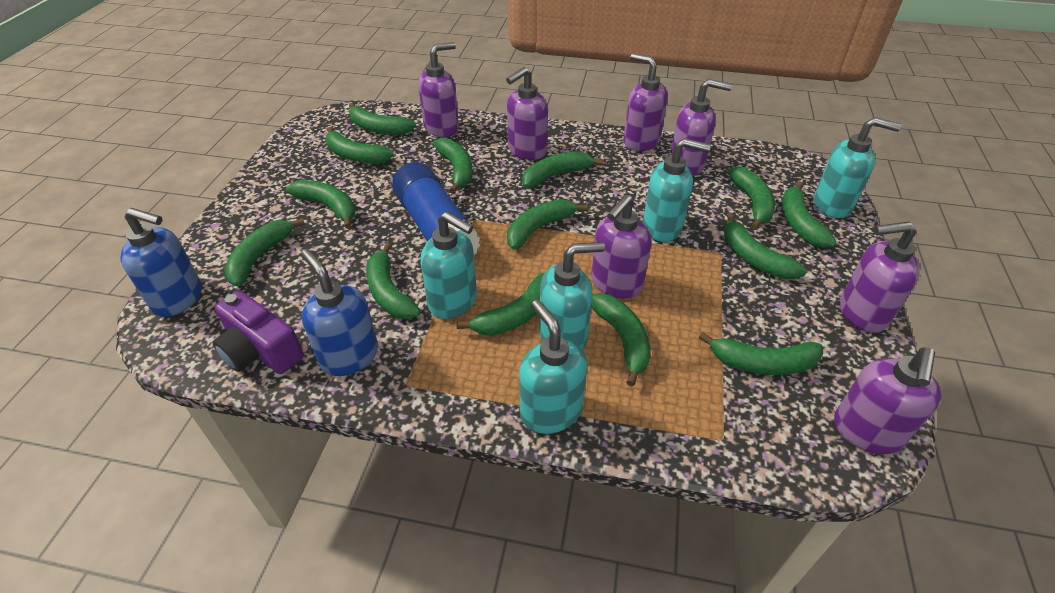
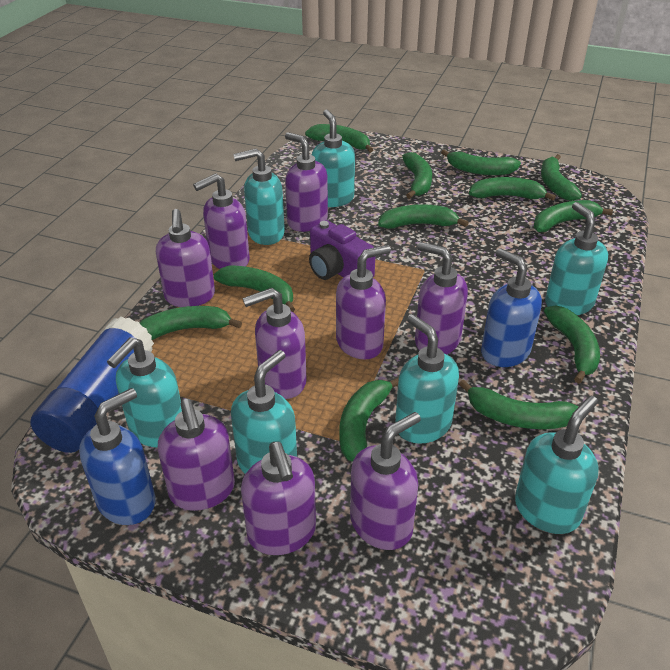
green banana: [224,218,305,286] [286,180,355,229] [326,127,394,164] [349,103,416,135] [366,243,421,319] [433,138,473,194] [457,273,544,336] [507,199,588,250] [522,151,604,188] [591,293,651,386] [699,332,823,375] [724,213,807,279] [728,166,775,230] [782,182,836,248] = 14 -> [139,306,242,340] [213,265,295,312] [305,124,373,153] [339,377,399,462] [378,204,469,229] [402,152,432,199] [441,150,521,175] [459,379,578,429] [469,177,556,201] [534,200,613,232] [541,154,582,201] [544,305,600,384] = 12
purple soap dispenser: [418,42,459,137] [506,67,548,160] [591,195,652,299] [624,53,668,151] [670,79,732,176] [834,347,941,454] [840,222,919,333] = 7 -> [156,209,215,307] [158,399,235,511] [193,173,250,269] [241,442,316,555] [243,288,307,399] [285,132,328,232] [336,245,391,359] [350,412,421,550] [415,242,468,354] = 9
turquoise soap dispenser: [420,212,477,319] [519,300,587,434] [539,242,605,350] [643,138,711,242] [814,117,901,218] = 5 -> [107,337,182,448] [231,350,297,474] [233,148,285,245] [312,110,355,207] [395,314,459,444] [515,396,599,534] [545,202,608,315] = 7

